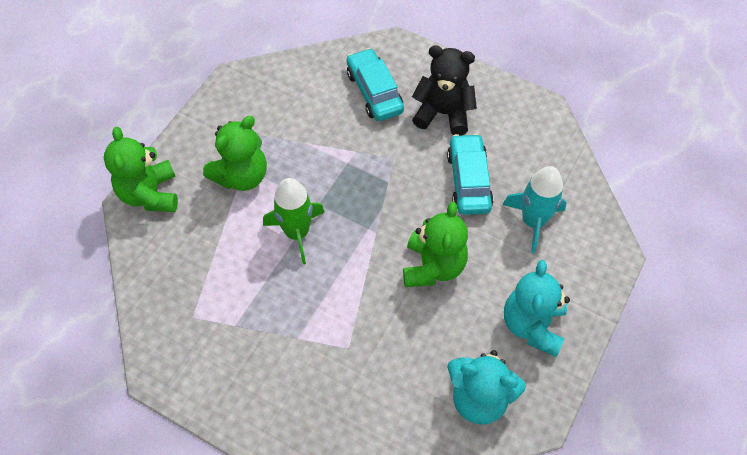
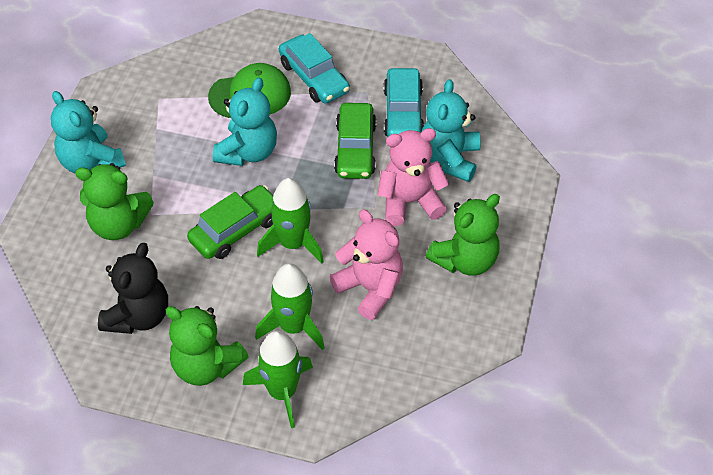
green cap: none = 0 -> [208,63,291,118] = 1
green car: none = 0 -> [187,185,273,259] [334,103,376,179] = 2
green rocket: [263,178,325,264] = 1 -> [243,331,313,428] [255,263,325,350] [257,178,324,264] = 3
pink teddy bear: none = 0 -> [330,210,403,320] [378,128,449,226] = 2
turquoise rocket: [502,166,567,253] = 1 -> none = 0
turquoise teddy bear: [447,350,526,425] [504,260,570,357] = 2 -> [51,91,126,173] [213,77,277,166] [421,79,481,182] = 3

